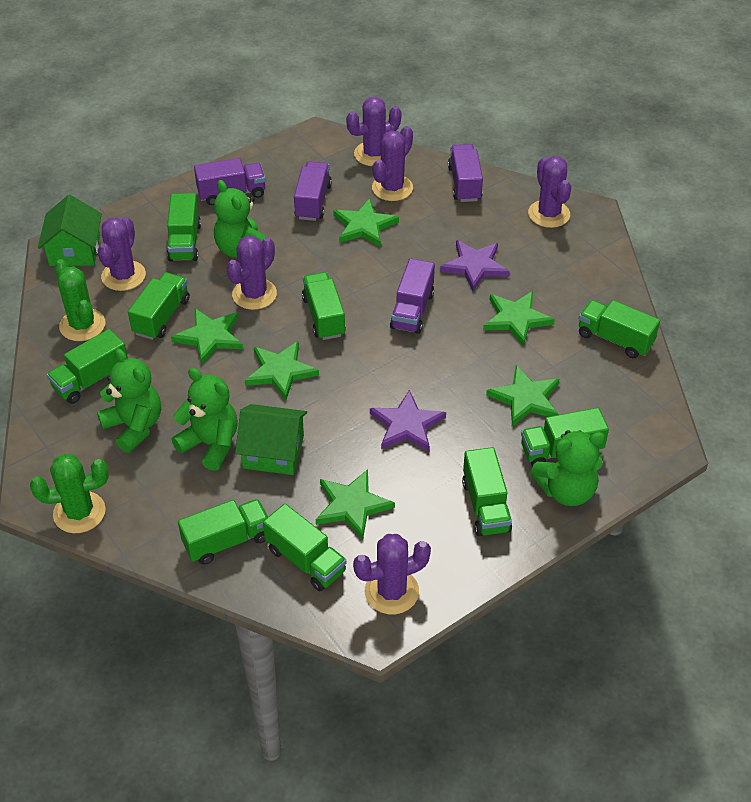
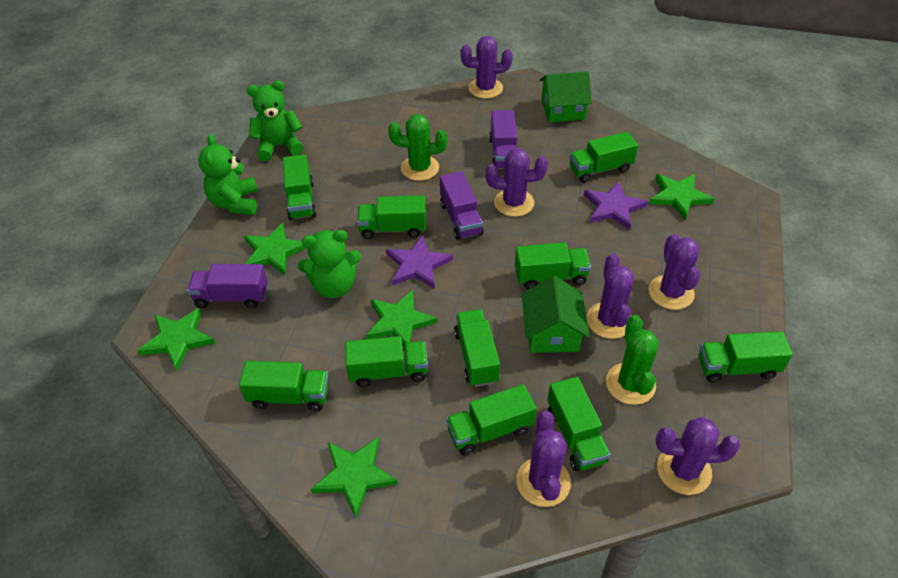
green star: [171,308,243,365] [245,341,319,400] [316,469,395,539] [333,198,399,247] [483,291,555,346] [486,365,559,426] = 6 -> [137,308,215,371] [244,222,307,275] [311,437,398,517] [366,290,437,346] [649,174,714,220] = 5
green teddy bear: [97,349,161,453] [171,368,238,471] [214,180,265,258] [530,430,605,506] = 4 -> [198,134,258,215] [246,80,304,161] [298,230,361,298] = 3
green truck: [47,329,128,404] [128,272,190,340] [167,193,201,262] [178,499,268,565] [263,504,346,591] [302,272,346,340] [462,447,512,536] [521,408,609,467] [579,300,660,358] = 9 -> [239,361,329,411] [283,154,317,220] [345,336,428,387] [357,195,426,239] [446,384,537,455] [454,309,500,387] [515,242,591,289] [547,377,611,471] [569,132,638,183] [699,331,793,383] = 10
purple truck: [194,158,266,205] [294,161,332,221] [390,258,435,334] [448,144,483,202] = 4 -> [187,264,268,308] [440,171,484,240] [489,110,517,169] = 3

